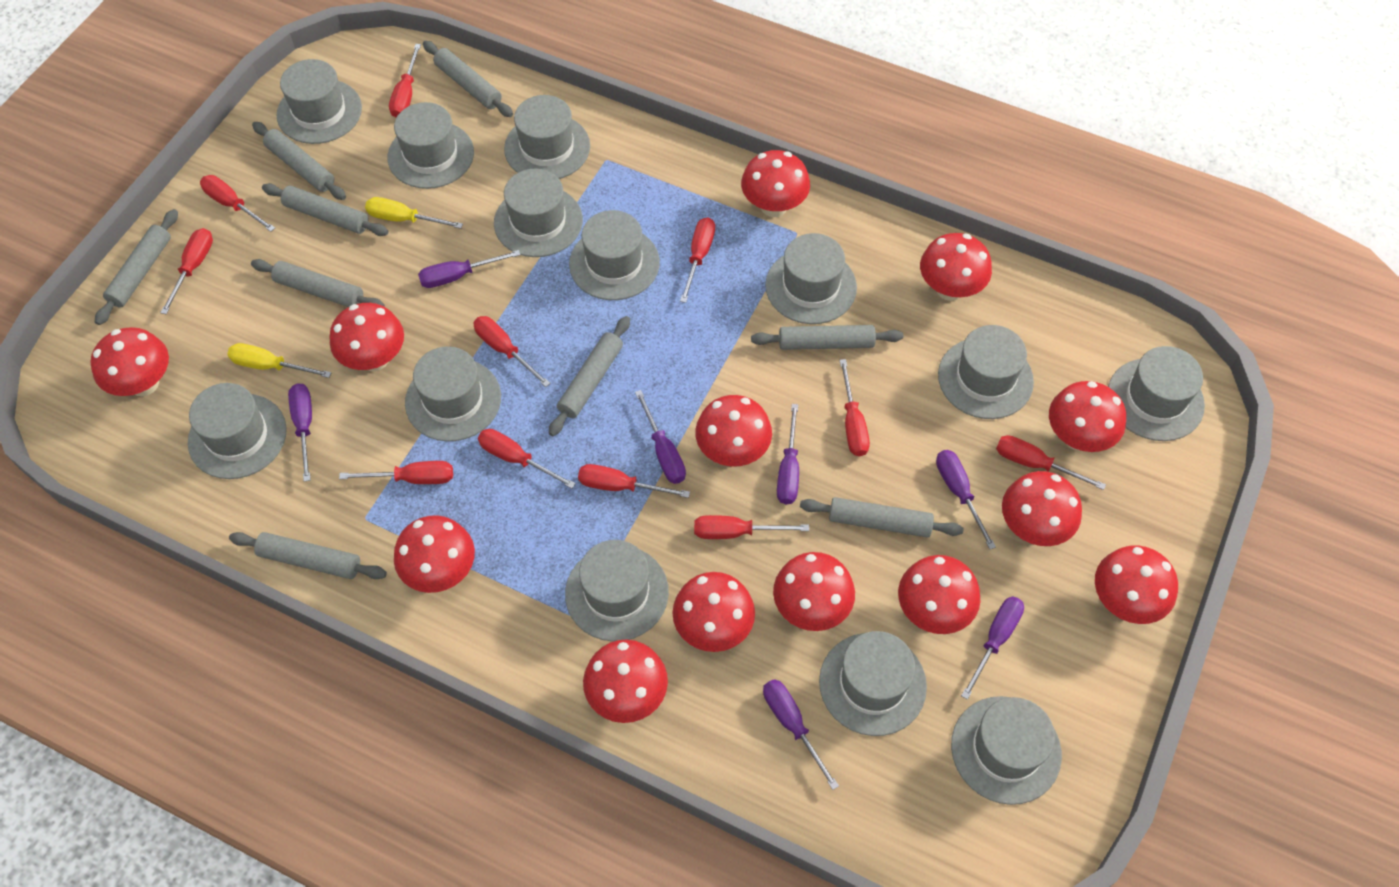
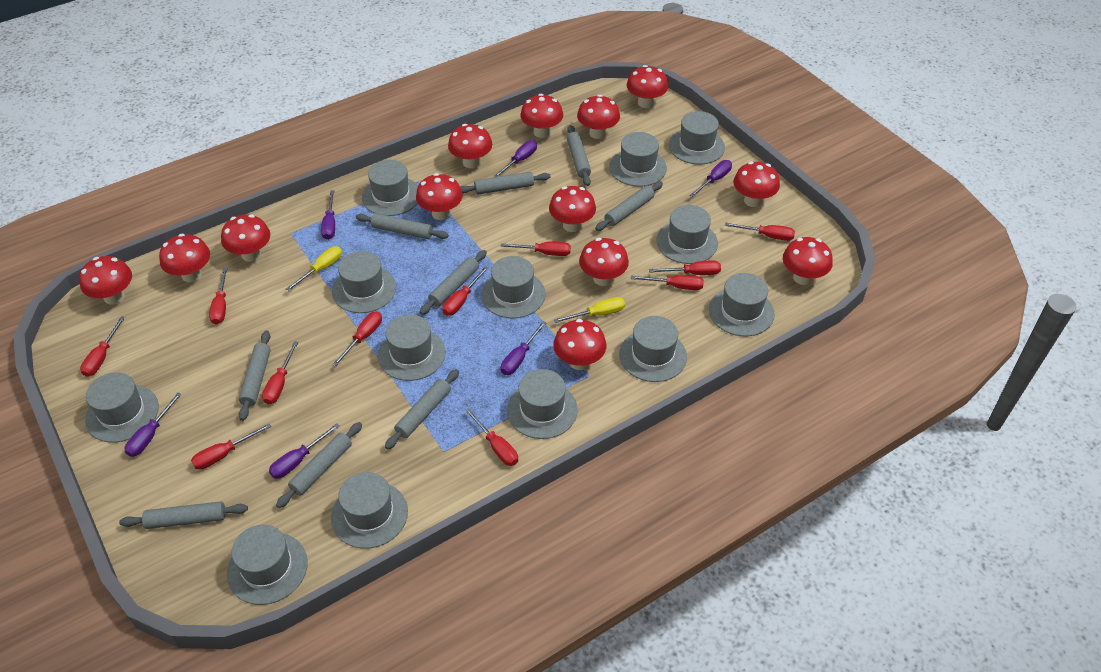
purple screwdriver: [288,383,312,482] [418,250,521,288] [635,390,686,484] [763,679,839,790] [777,404,799,504] [936,450,996,549] [961,596,1024,700] = 7 -> [125,392,182,457] [269,423,340,479] [321,190,335,240] [493,140,537,177] [501,321,547,375] [690,160,732,197] = 6

